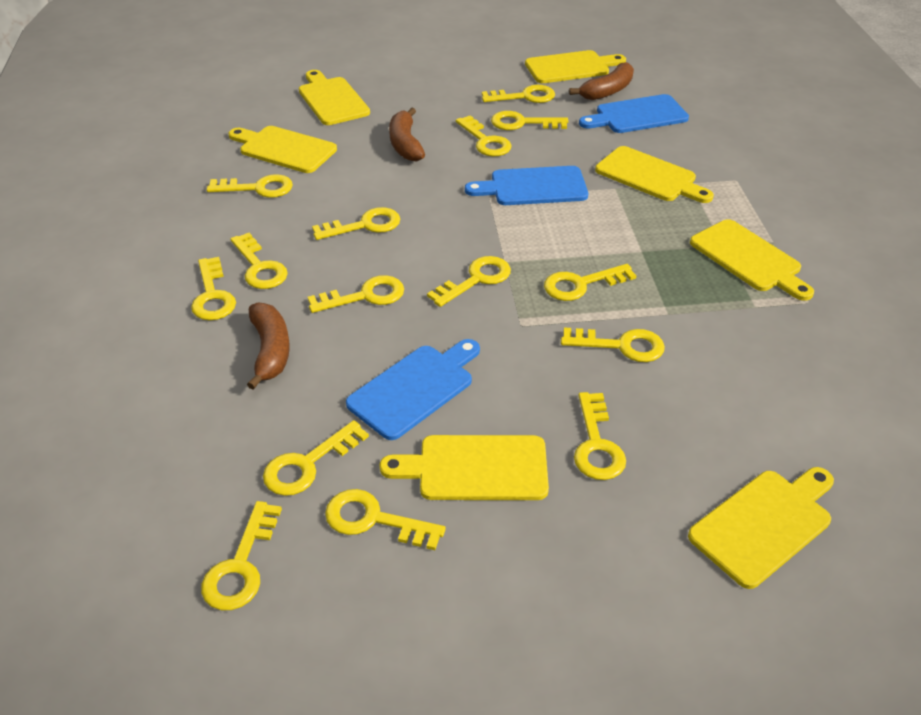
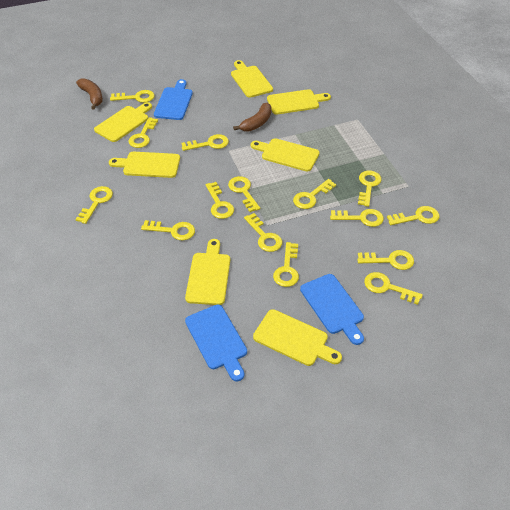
brown banana: [247,302,290,390] [389,108,425,162] [569,62,634,100] = 3 -> [76,78,103,109] [233,103,272,132] = 2

